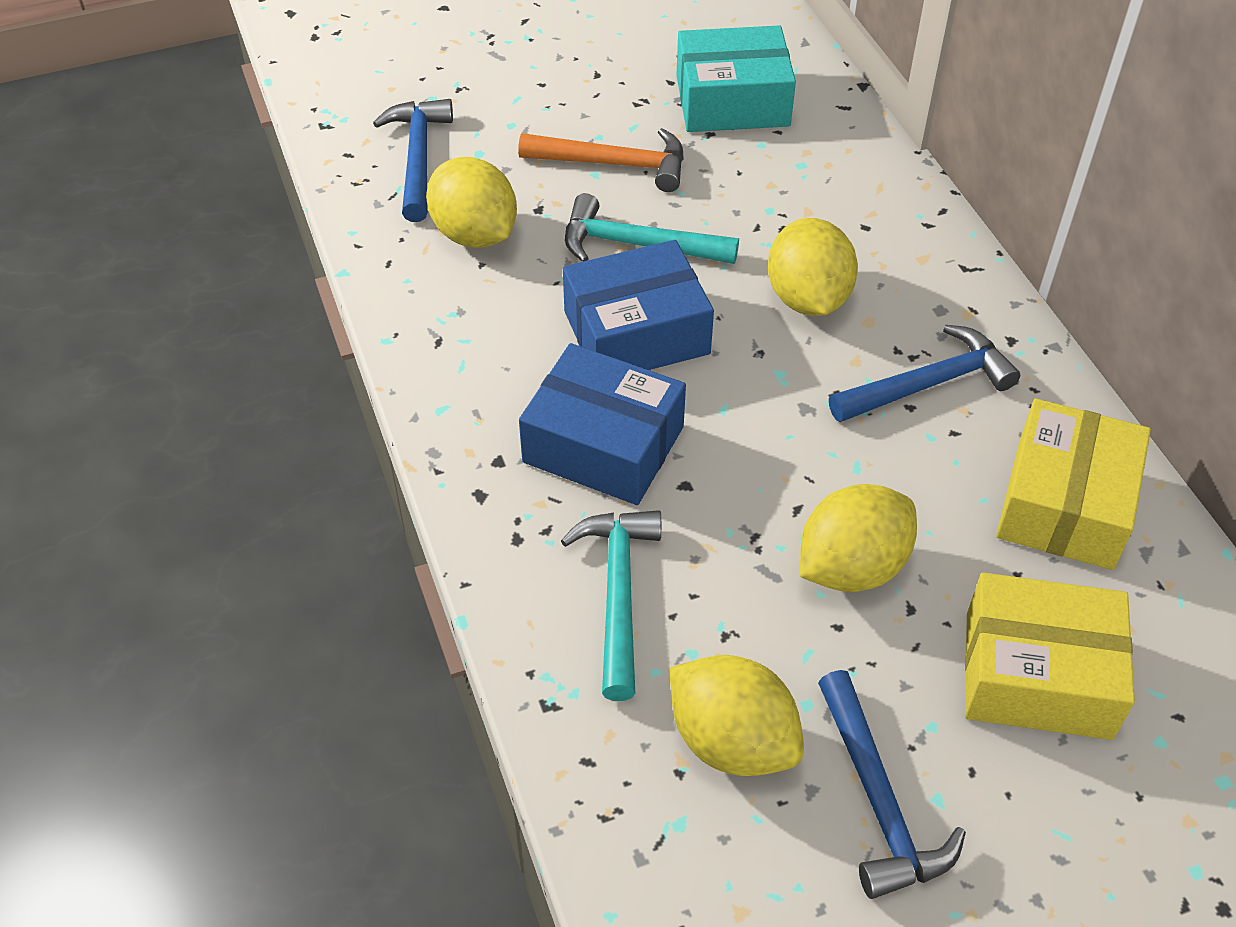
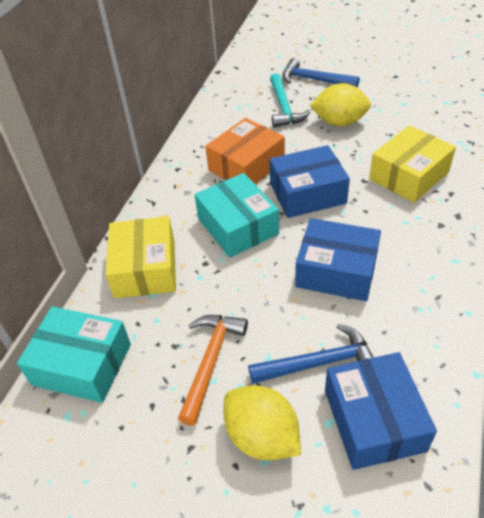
blue box: [519,343,686,505] [563,240,714,370] = 2 -> [270,145,350,218] [295,218,381,301] [325,352,437,470] = 3
blue hammer: [373,99,453,222] [818,670,966,899] [829,325,1020,422] = 3 -> [248,324,374,384] [282,58,360,87] = 2
orange box: none = 0 -> [205,118,285,184] = 1
turquoise box: [676,25,796,132] = 1 -> [17,306,131,403] [195,173,279,258] = 2
turquoise hammer: [561,510,661,701] [565,193,739,264] = 2 -> [270,73,311,128] = 1
yellow lemon: [426,157,517,248] [669,655,804,776] [768,218,858,316] [800,484,917,592] = 4 -> [224,385,301,460] [310,83,371,127] = 2

